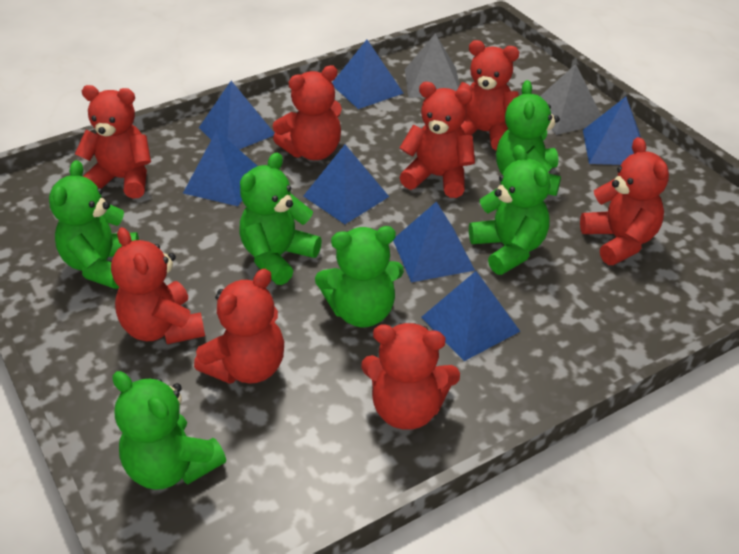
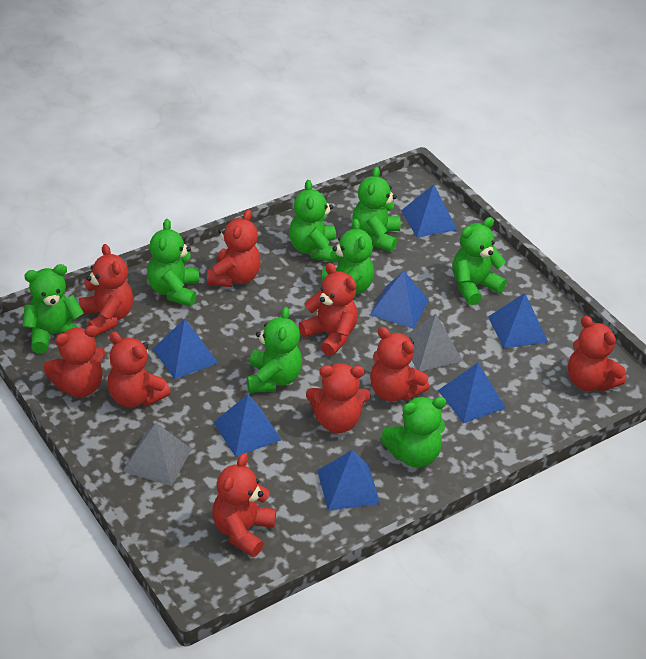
green teddy bear: [49,160,139,289] [112,371,226,490] [240,152,322,285] [315,226,404,327] [469,145,551,275] [496,80,561,196] = 6 -> [23,264,84,353] [147,219,199,306] [247,307,302,393] [289,180,336,262] [321,219,374,298] [352,167,401,252] [381,397,447,468] [453,217,507,305] = 8
red teddy bear: [75,85,151,199] [111,227,205,344] [194,269,284,384] [273,65,342,160] [361,323,460,430] [399,82,475,198] [457,40,519,150] [580,137,669,265] = 8 -> [43,325,105,397] [79,244,133,336] [107,332,171,408] [207,209,261,287] [213,453,276,557] [299,263,358,356] [306,363,371,433] [370,327,430,402] [568,316,626,392] = 9

